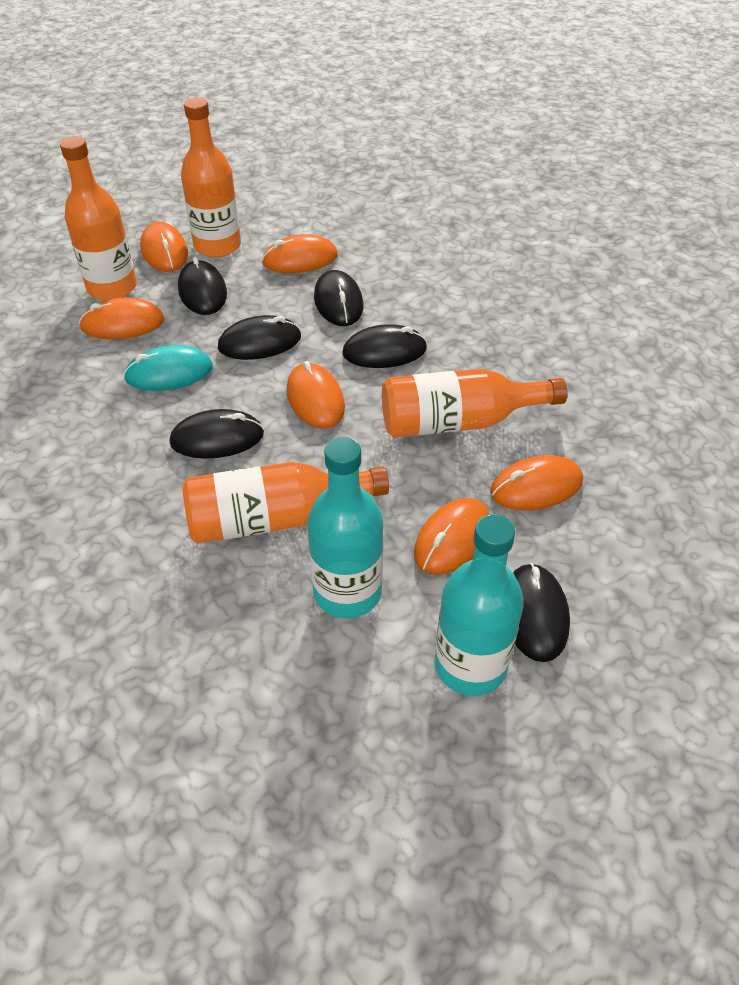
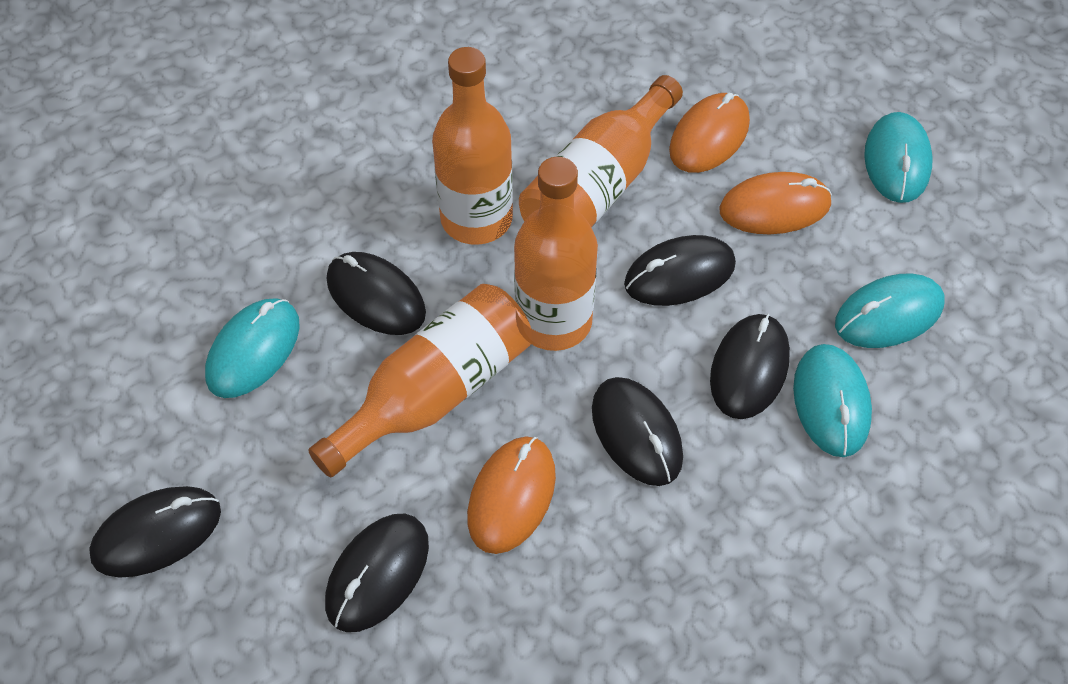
orange mouse: [79,297,164,339] [140,222,188,272] [262,234,338,273] [287,361,345,429] [414,498,490,575] [490,455,583,511] = 6 -> [467,436,556,554] [669,93,750,173] [719,172,832,234] = 3
turquoise bottle: [307,437,383,618] [435,514,524,696] = 2 -> none = 0
turquoise mouse: [123,345,213,391] = 1 -> [205,299,300,398] [793,344,872,457] [835,274,944,348] [864,112,933,203] = 4

